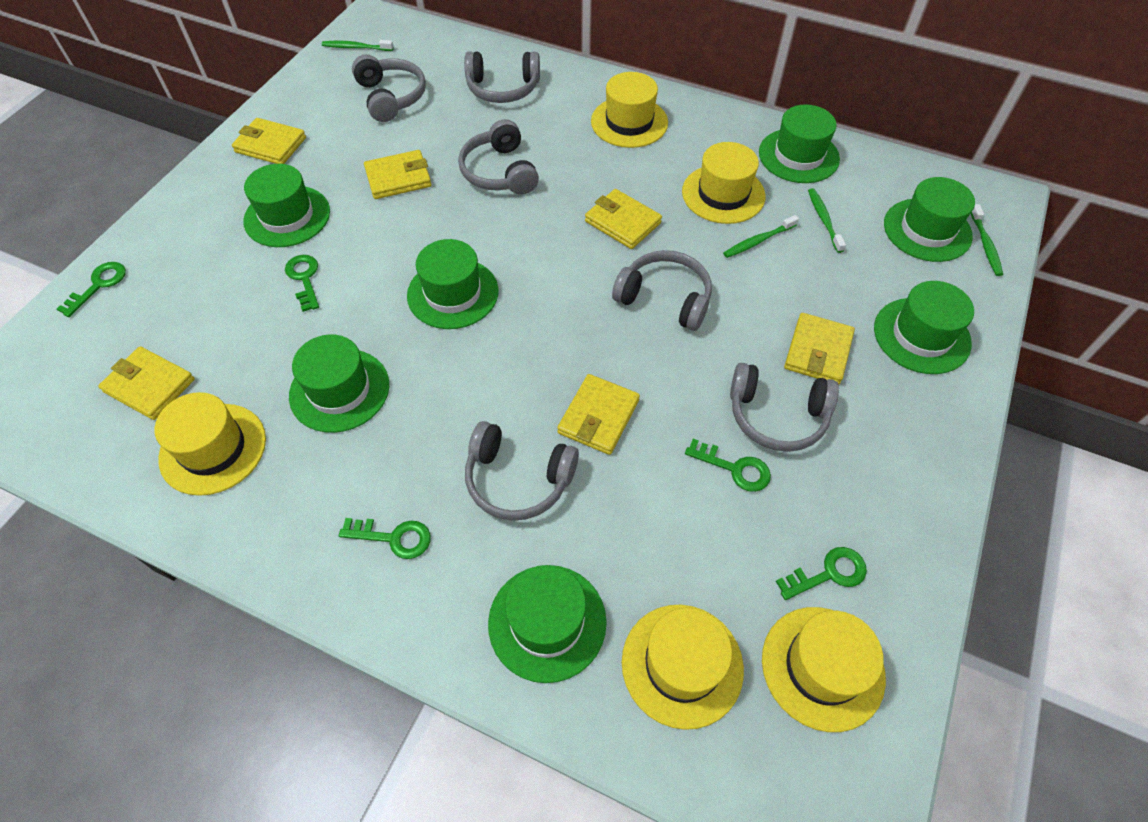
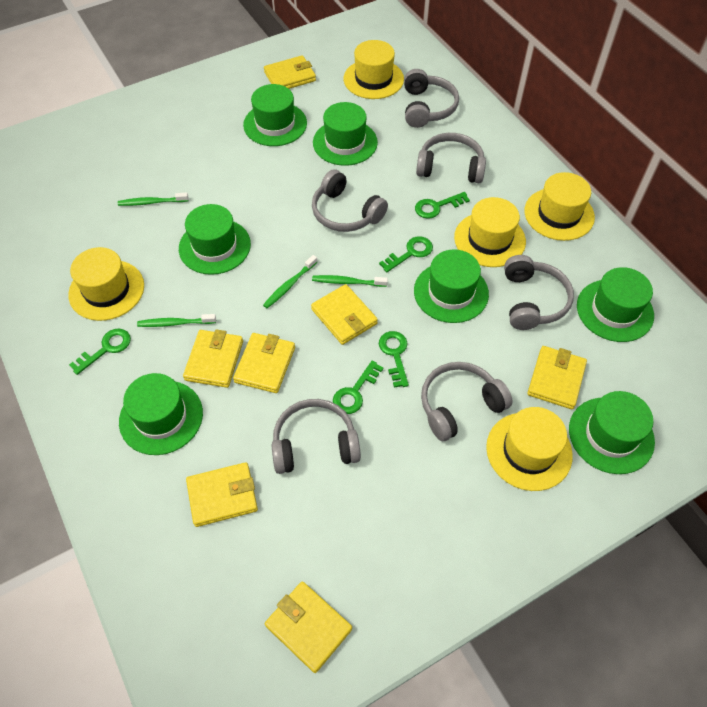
yellow wallet: [98,346,195,420] [232,118,306,164] [364,150,432,199] [557,374,640,455] [585,189,662,249] [784,313,855,385] = 6 -> [183,329,243,388] [186,462,258,527] [233,333,295,393] [264,55,316,89] [265,582,352,673] [311,284,378,345] [527,346,587,409] = 7

